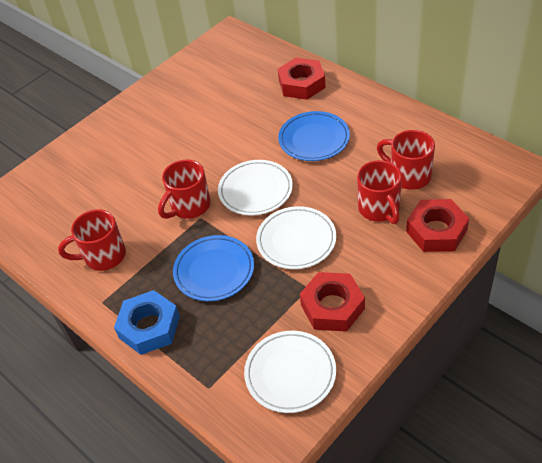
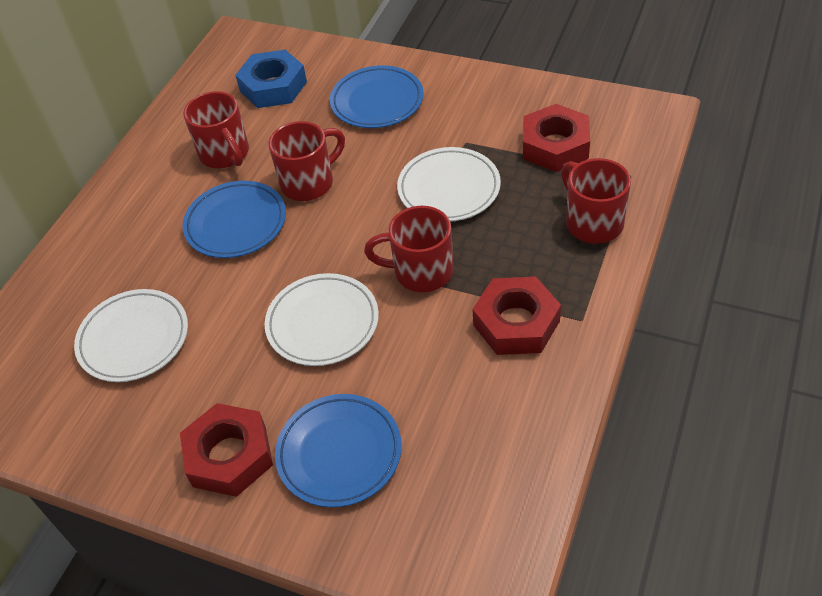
blue plate: [173,235,254,301] [278,111,350,161] = 2 -> [182,181,286,258] [275,394,402,508] [330,65,424,128] = 3

